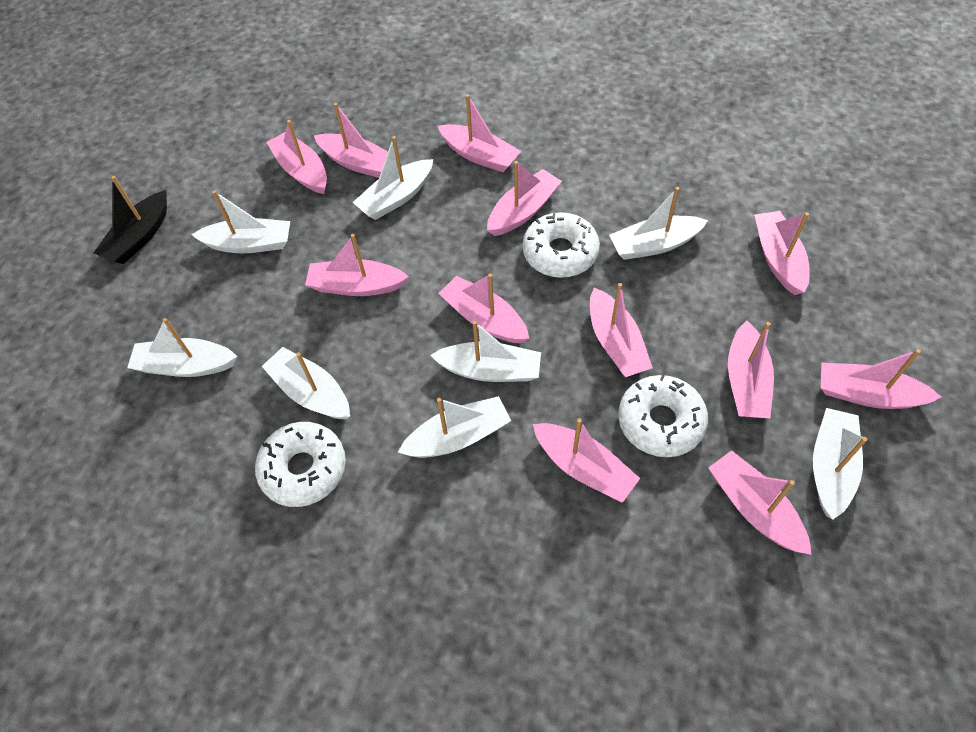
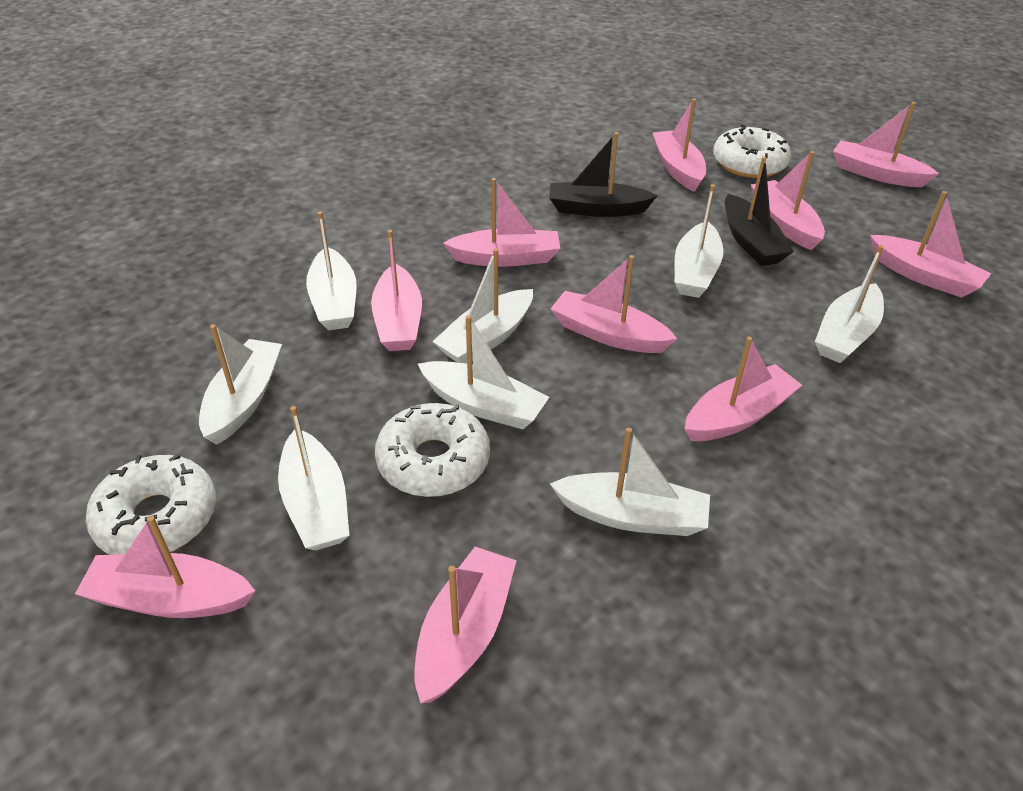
black boat: [94,176,167,264] = 1 -> [549,132,658,217] [725,157,794,266] = 2
pink boat: [266,120,327,194] [305,234,409,296] [314,103,396,178] [438,94,521,172] [438,273,529,343] [487,161,562,236] [533,418,640,503] [590,283,653,377] [708,450,812,555] [728,321,774,418] [754,211,810,295] [821,349,941,409] = 12 -> [75,516,255,618] [371,230,422,351] [414,547,517,703] [443,178,561,267] [551,255,677,353] [653,99,706,192] [685,337,802,441] [750,151,825,250] [833,102,939,187] [870,191,992,298] = 10

